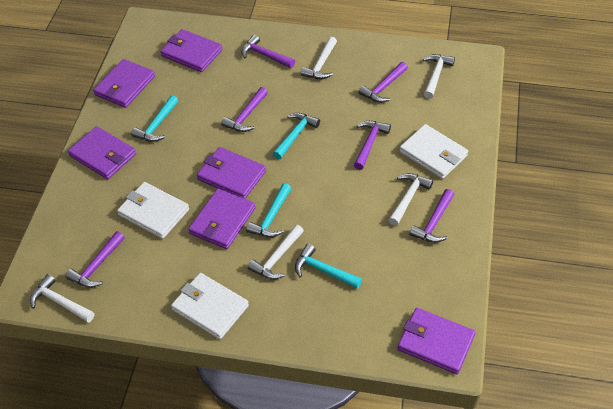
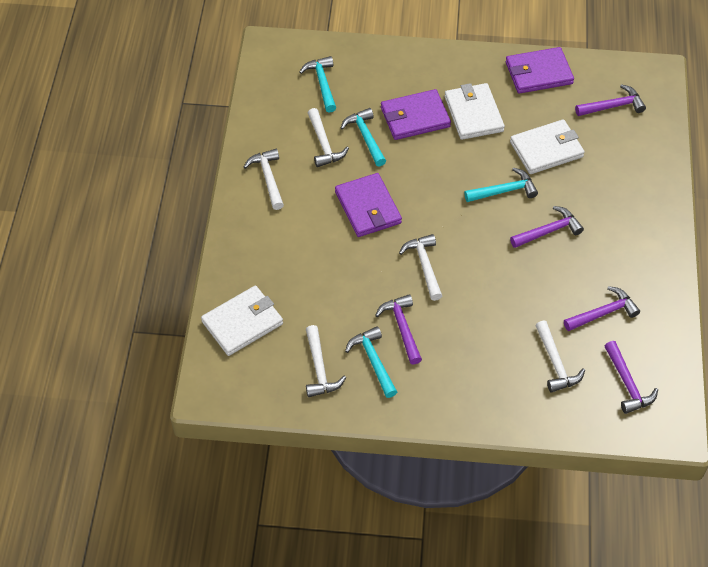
purple hammer: [65,231,125,288] [221,87,268,132] [241,35,295,68] [354,121,391,170] [359,62,408,103] [410,189,455,243] = 6 -> [375,294,422,365] [510,206,584,248] [564,286,640,331] [575,84,646,116] [605,341,658,414] = 5
purple wallet: [68,126,136,179] [93,59,155,108] [161,29,222,72] [188,188,255,249] [197,147,266,199] [397,308,475,374] = 6 -> [335,173,402,237] [381,89,451,140] [506,47,574,94] = 3

